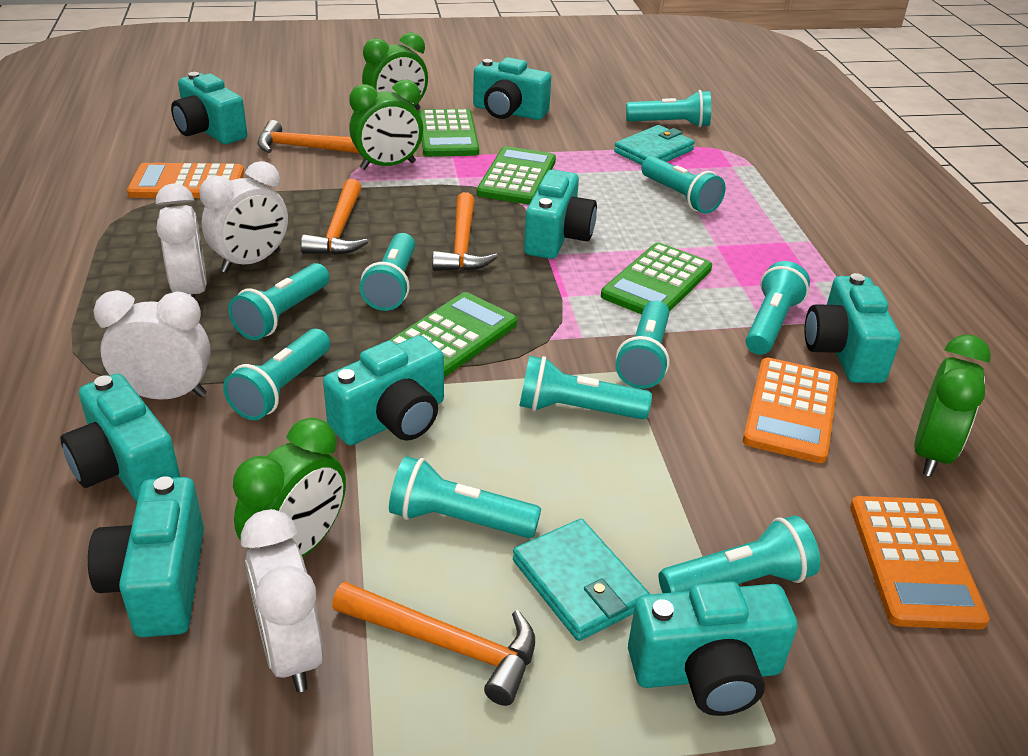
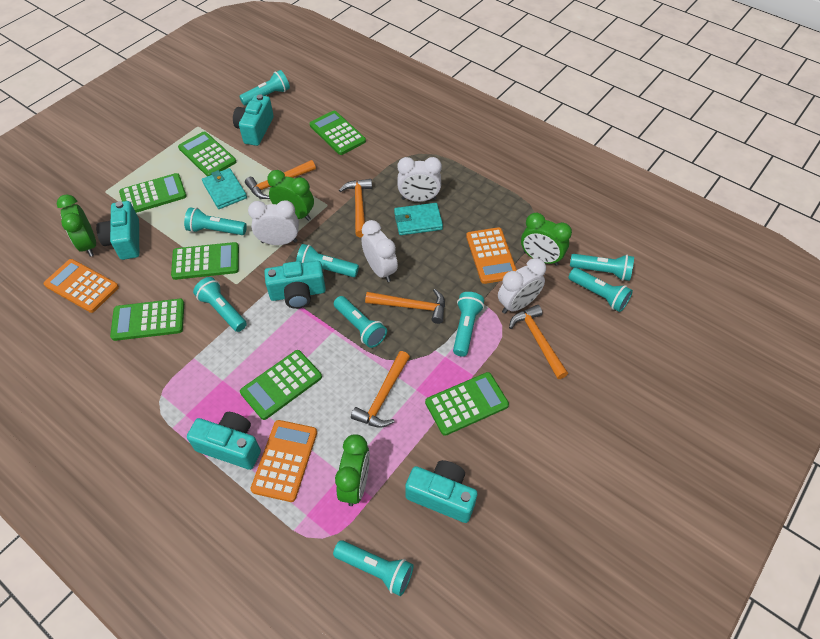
green calculator: [388,292,517,378] [419,109,479,157] [477,146,556,205] [601,243,712,314] = 4 -> [110,299,184,341] [119,173,187,213] [171,242,239,280] [178,132,236,176] [240,350,322,420] [310,111,366,155] [425,372,509,436] = 7
orange hammer: [257,120,360,154] [301,179,368,255] [332,582,535,706] [432,192,498,271] = 4 -> [245,160,316,199] [339,179,372,238] [351,351,410,428] [365,289,445,324] [509,305,568,379] = 5
turquoise camera: [61,374,180,502] [88,476,204,637] [171,72,247,144] [323,335,444,445] [473,57,551,120] [524,170,597,259] [628,581,797,716] [804,273,901,383] = 8 -> [96,201,139,260] [187,412,261,470] [233,94,274,146] [264,261,326,309] [405,460,478,523] = 5
turquoise flashlight: [223,329,330,420] [228,263,329,340] [360,233,415,311] [389,456,541,538] [520,356,652,420] [616,300,670,389] [626,90,711,128] [641,156,726,214] [659,516,820,593] [746,261,810,355] = 10 -> [184,207,247,235] [193,277,247,332] [239,70,290,106] [296,244,359,277] [333,540,414,596] [334,296,387,348] [453,292,484,356] [569,268,633,312] [570,254,634,281] = 9

